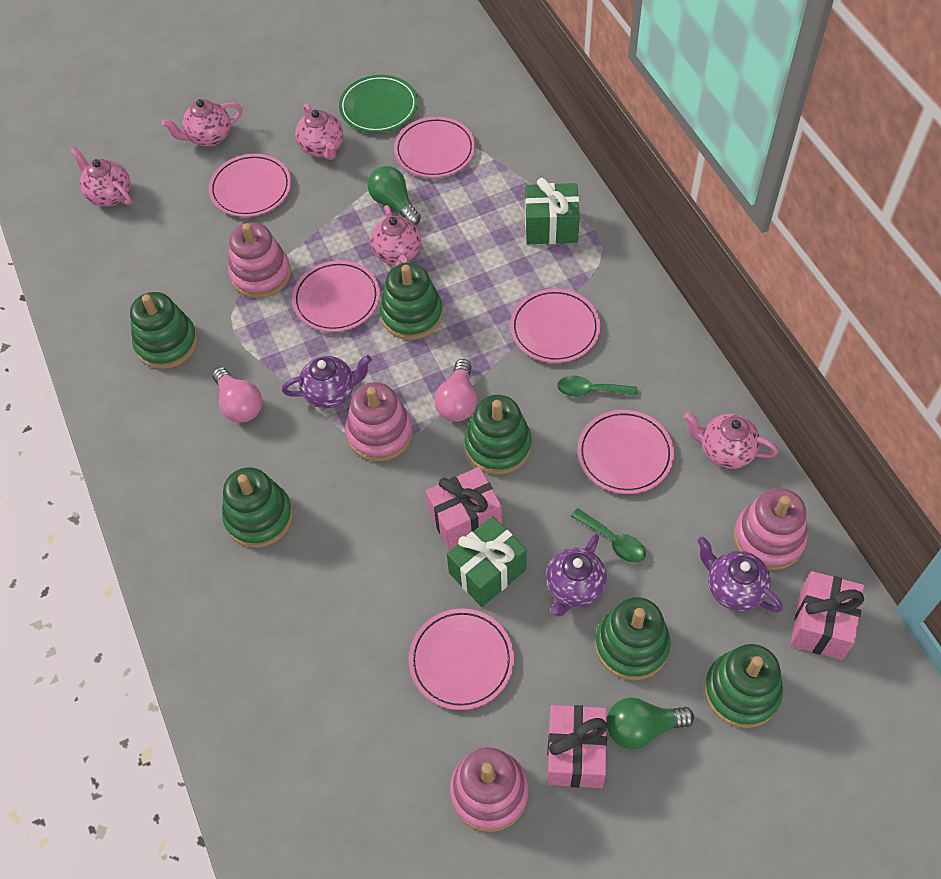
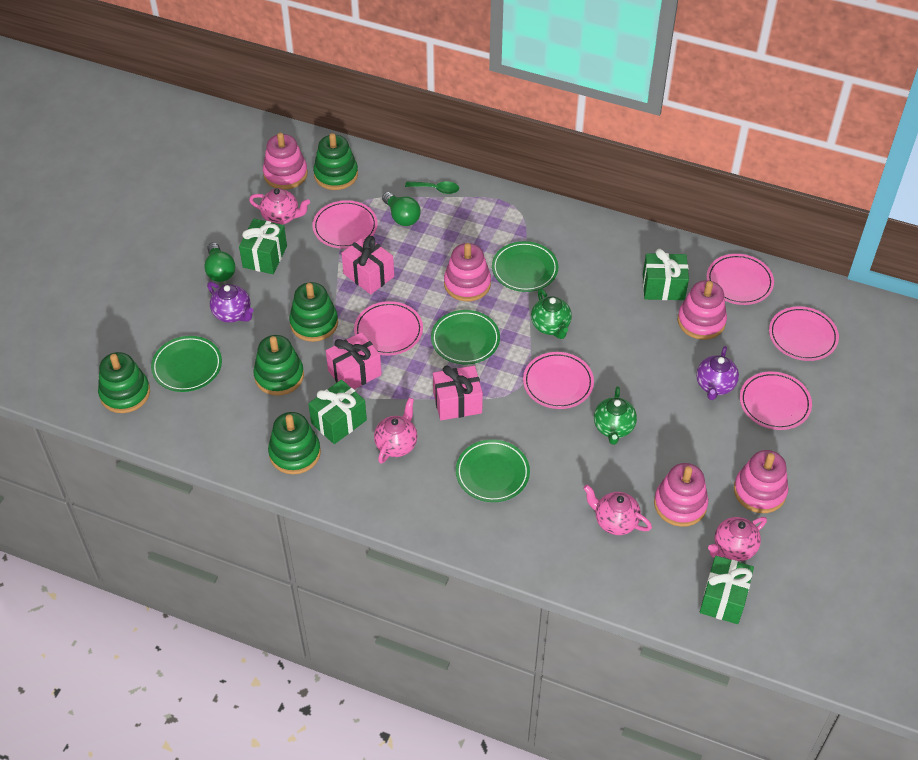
green gift: [447,516,527,607] [525,178,580,244] = 2 -> [239,219,287,274] [308,380,367,444] [643,249,689,300] [700,556,754,624] = 4
green plate: [339,75,418,133] = 1 -> [151,336,222,392] [431,310,500,364] [456,439,530,502] [492,241,558,292] = 4
green spoon: [557,376,637,397] [571,508,646,563] = 2 -> [405,181,459,194] = 1
green stacking toy: [130,292,198,369] [222,467,293,548] [380,263,443,340] [464,395,532,475] [595,597,671,681] [704,644,783,728] = 6 -> [98,352,150,413] [253,335,304,395] [268,412,321,474] [289,282,338,342] [313,133,358,190] = 5
green teapot: none = 0 -> [531,288,572,339] [594,386,637,445] = 2
pink light bulb: [212,367,262,423] [434,359,477,422] = 2 -> none = 0
pink stacking toy: [228,222,291,298] [346,382,413,462] [450,747,529,832] [734,488,808,570] = 4 -> [263,133,308,190] [444,243,491,301] [654,463,708,527] [678,280,727,340] [734,450,788,513] = 5
pink teapot: [70,147,132,207] [162,99,243,147] [295,103,343,160] [370,205,421,266] [684,412,778,469] = 5 -> [249,188,310,225] [374,398,417,463] [583,485,652,535] [708,517,767,561] = 4
purple teapot: [282,355,372,408] [546,534,607,617] [697,536,783,612] = 3 -> [207,282,254,323] [696,346,739,400] = 2

